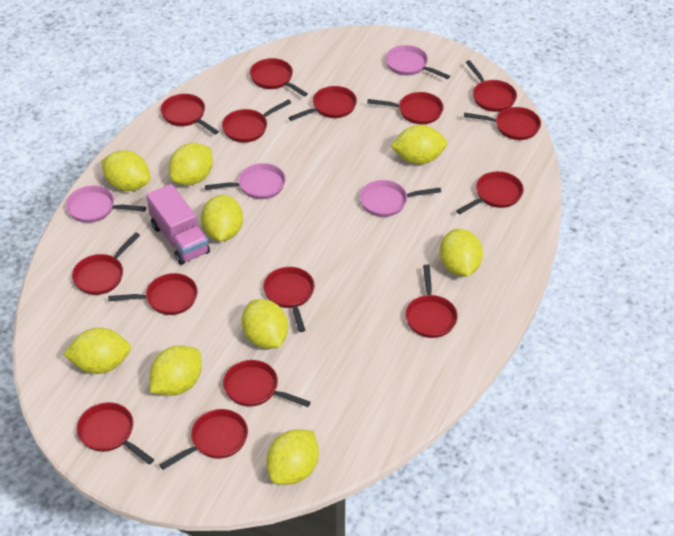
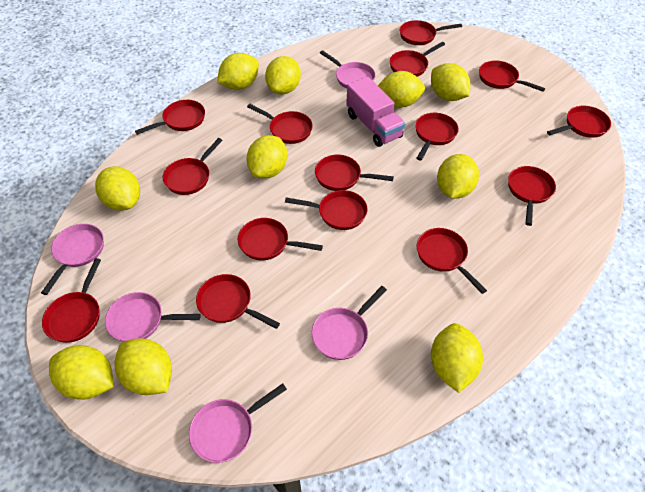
pink pan: [66,186,146,223] [205,163,286,199] [359,180,441,217] [385,45,450,79] = 4 -> [41,224,104,295] [105,292,201,342] [189,383,287,463] [312,286,387,360] [320,50,376,89] = 5
yellow lemon: [63,327,131,374] [101,150,151,191] [150,346,202,396] [169,143,213,185] [201,195,243,241] [241,299,288,349] [266,429,319,485] [390,125,447,164] [439,229,483,277] = 9 -> [49,345,113,400] [95,166,140,211] [114,338,172,395] [217,53,259,90] [247,135,287,178] [265,56,301,94] [378,71,425,108] [431,63,470,101] [431,323,483,393] [437,154,479,199] = 10

